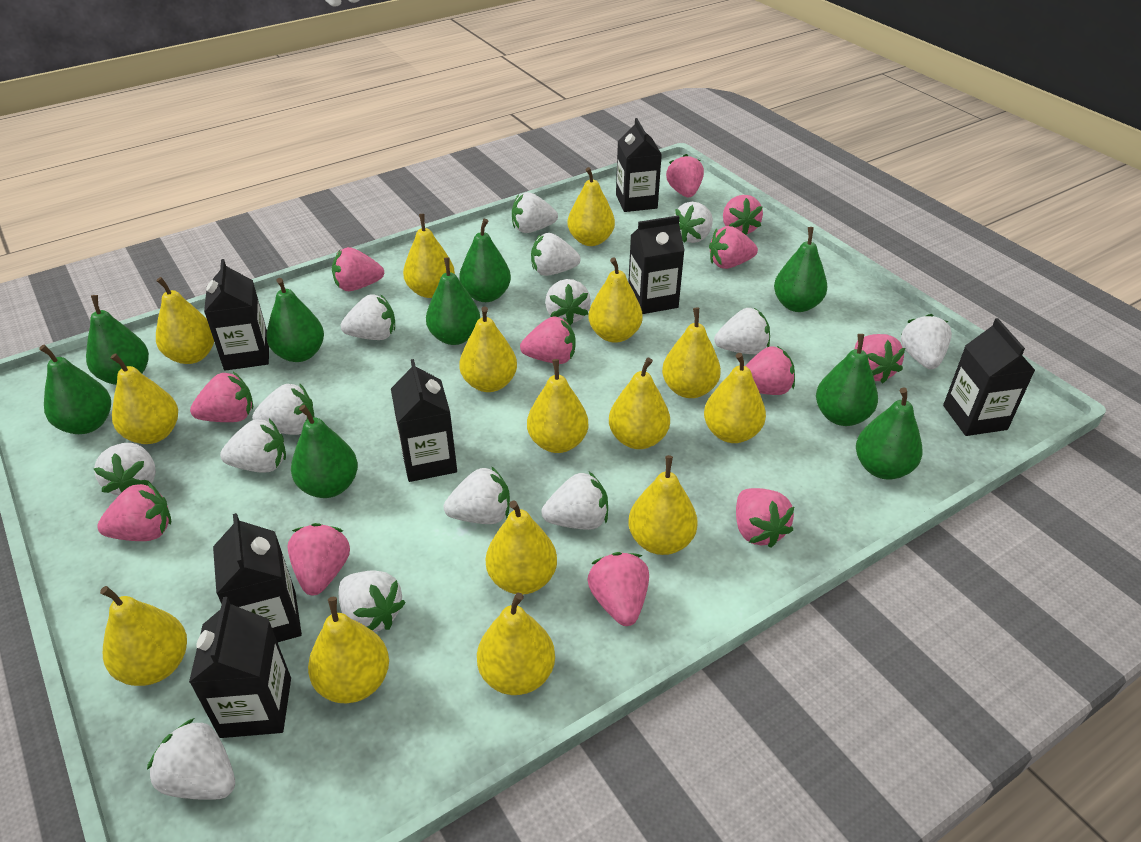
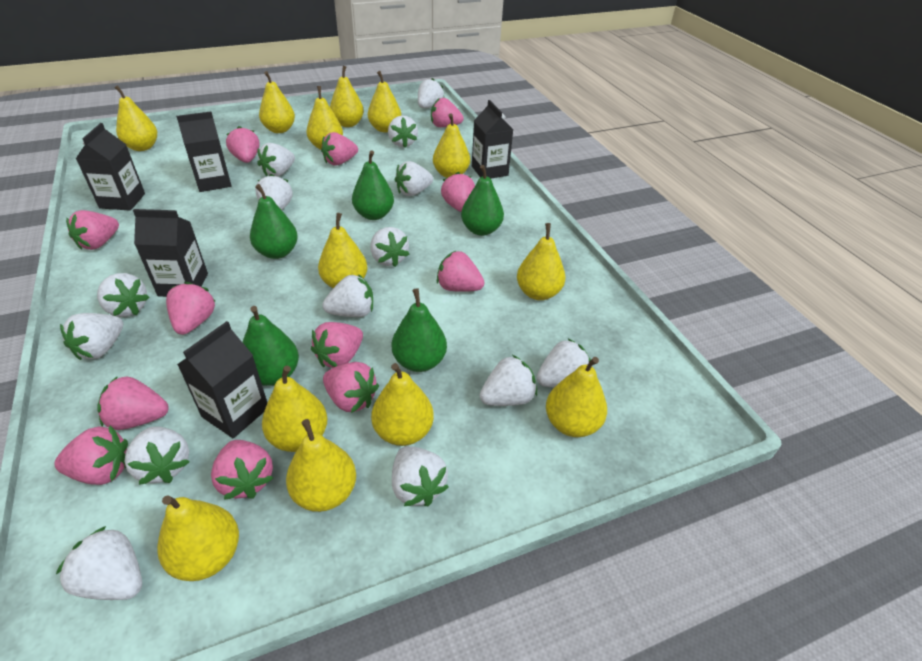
black carton: [189,597,291,738] [204,259,269,371] [213,513,302,642] [391,359,457,482] [616,118,662,212] [628,215,685,314] [943,318,1035,436] = 7 -> [76,123,145,210] [133,209,208,297] [176,111,232,192] [177,321,267,438] [472,100,513,179] = 5
green pear: [39,345,111,434] [86,295,149,385] [266,278,324,362] [291,405,358,498] [426,257,480,345] [459,219,511,302] [774,227,828,312] [816,334,878,426] [856,387,923,480] = 9 -> [243,306,299,386] [250,184,298,259] [352,150,394,220] [392,288,447,372] [461,165,504,236] = 5
yellow pear: [100,586,187,686] [111,353,178,444] [156,277,214,364] [308,597,389,703] [403,214,455,298] [459,306,517,392] [477,593,555,695] [486,500,557,594] [527,359,588,453] [567,167,615,246] [588,257,643,343] [609,357,670,449] [629,455,698,555] [662,308,721,398] [704,353,766,443] = 15 -> [114,85,157,151] [157,495,239,581] [259,71,295,133] [262,366,328,452] [286,419,356,512] [306,86,343,150] [318,213,367,288] [330,66,364,127] [368,71,402,132] [371,363,434,446] [433,113,470,178] [517,223,565,300] [546,357,607,437] = 13

